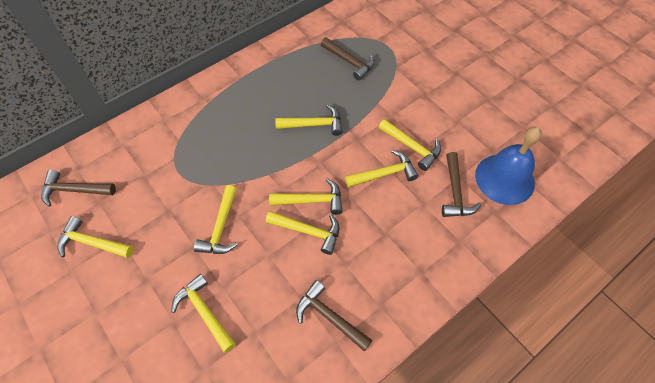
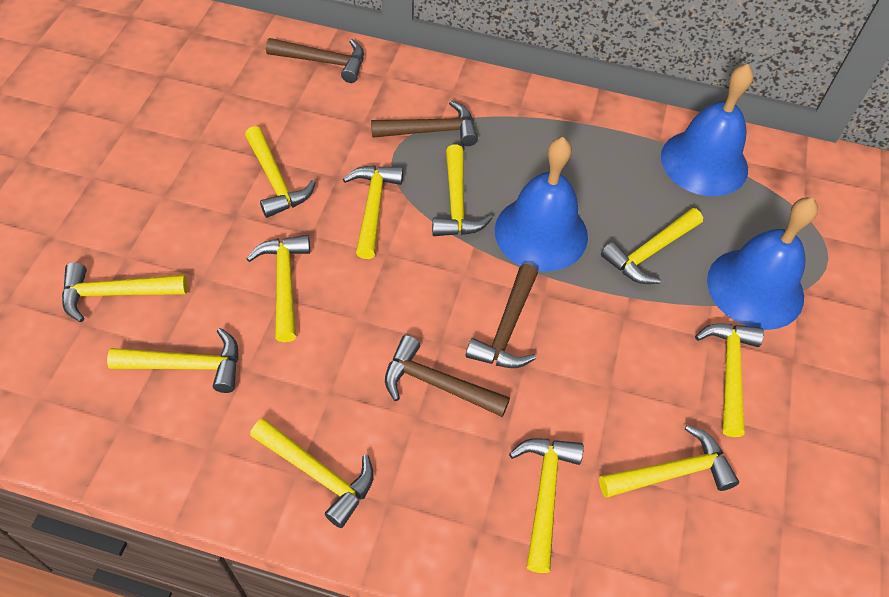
blue bell: [475,127,542,205] = 1 -> [495,137,588,272] [661,64,754,196] [707,197,818,330] = 3
yellow hammer: [57,216,134,258] [171,274,236,353] [194,185,238,254] [266,211,339,255] [269,178,343,215] [275,105,342,136] [345,150,419,188] [379,119,441,171] = 8 -> [62,262,188,322] [107,328,238,393] [245,126,316,218] [246,235,310,342] [250,418,374,528] [343,165,403,259] [432,145,493,236] [509,439,584,573] [599,425,739,498] [601,208,703,284] [695,324,764,437] = 11

